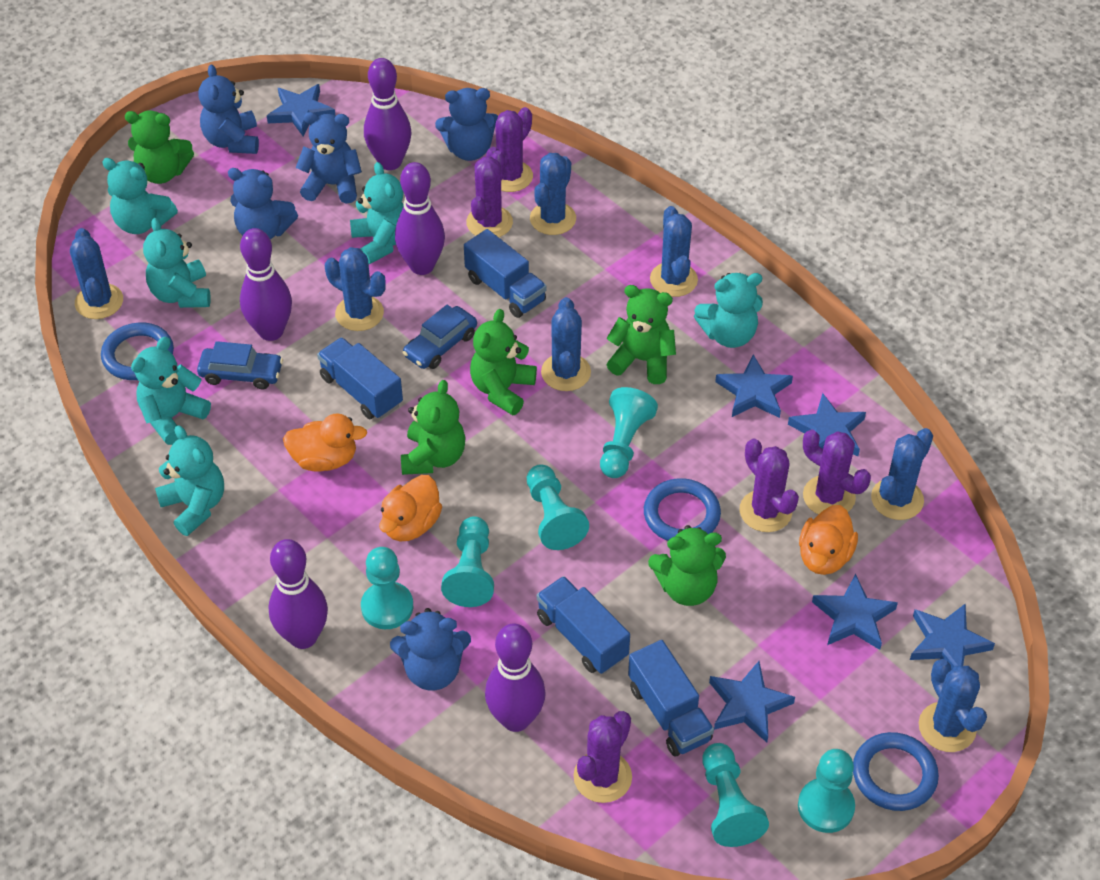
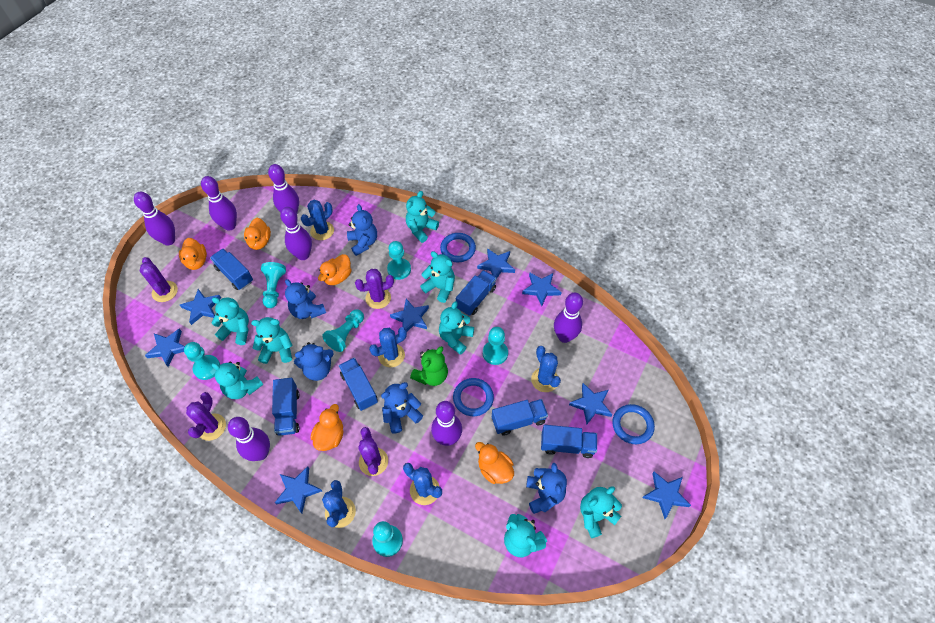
blue cactus: [70,228,123,319] [325,247,386,331] [530,153,576,235] [541,297,591,391] [650,206,698,297] [871,428,933,520] [919,659,987,752] = 7 -> [301,200,334,240] [322,480,356,528] [369,327,407,367] [403,463,442,505] [531,346,561,392] = 5
blue car: [197,341,283,389] [403,305,477,369] = 2 -> none = 0
blue star: [267,84,336,137] [709,661,795,743] [715,355,793,418] [788,393,866,456] [812,574,898,650] [910,603,995,670] = 6 -> [145,329,185,367] [180,289,221,325] [275,466,322,514] [390,299,429,331] [477,248,515,278] [522,273,562,306] [569,383,612,424] [642,472,691,519] = 8
blue truck: [317,337,403,419] [464,229,547,318] [537,576,630,674] [628,640,714,756] = 4 -> [210,249,253,290] [272,378,300,436] [339,358,378,411] [456,270,497,316] [492,399,548,436] [541,425,597,458] = 6
green teddy bear: [125,110,194,184] [401,380,466,475] [470,309,537,415] [606,285,676,384] [648,525,726,606] = 5 -> [410,346,448,386] = 1
orange duck: [283,413,367,472] [379,475,442,542] [799,505,858,575] = 3 -> [179,238,207,270] [244,218,271,250] [311,404,343,451] [318,254,352,285] [475,442,514,484] = 5
purple bowling pin: [240,228,292,341] [269,539,328,649] [364,58,411,170] [395,162,445,275] [485,623,546,732] = 5 -> [134,192,175,246] [201,176,237,231] [228,417,270,461] [268,164,299,213] [280,207,312,260] [431,401,462,446] [554,293,583,343] = 7
purple cactus: [466,151,513,237] [486,107,533,192] [574,711,632,803] [740,439,799,532] [803,430,871,515] = 5 -> [140,257,178,302] [186,392,226,441] [355,269,394,309] [358,427,388,476] = 4
turquoise teddy bear: [102,158,178,234] [131,337,211,445] [143,218,211,308] [155,425,224,536] [350,162,404,264] [694,273,763,348] = 6 -> [212,297,249,345] [212,362,263,399] [251,317,293,364] [406,191,439,243] [420,251,455,303] [439,301,474,355] [504,514,547,557] [580,486,622,538] = 8

